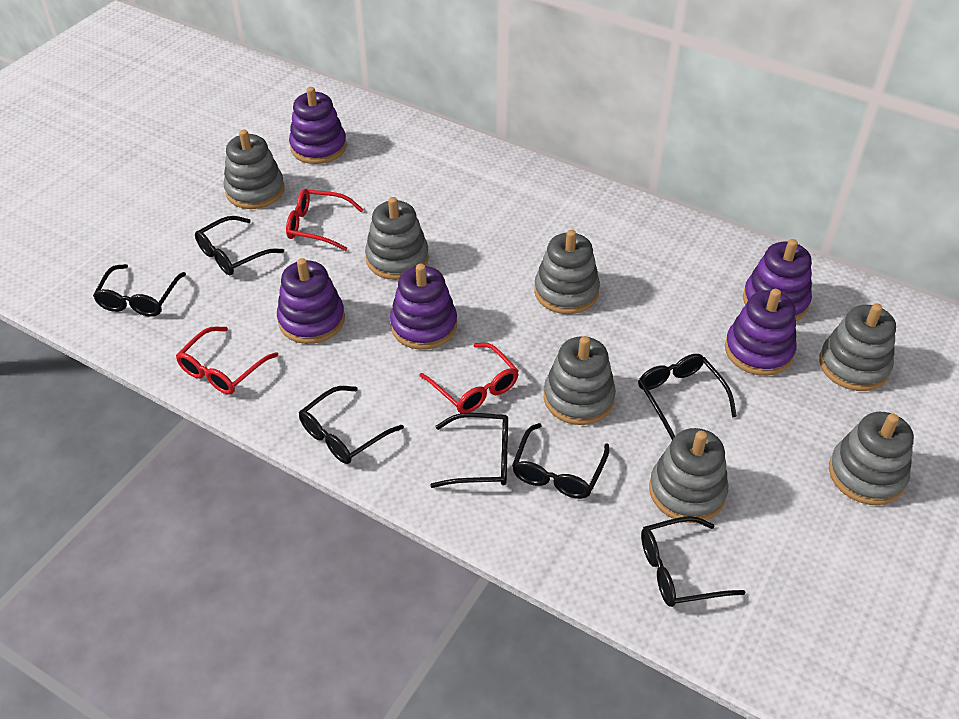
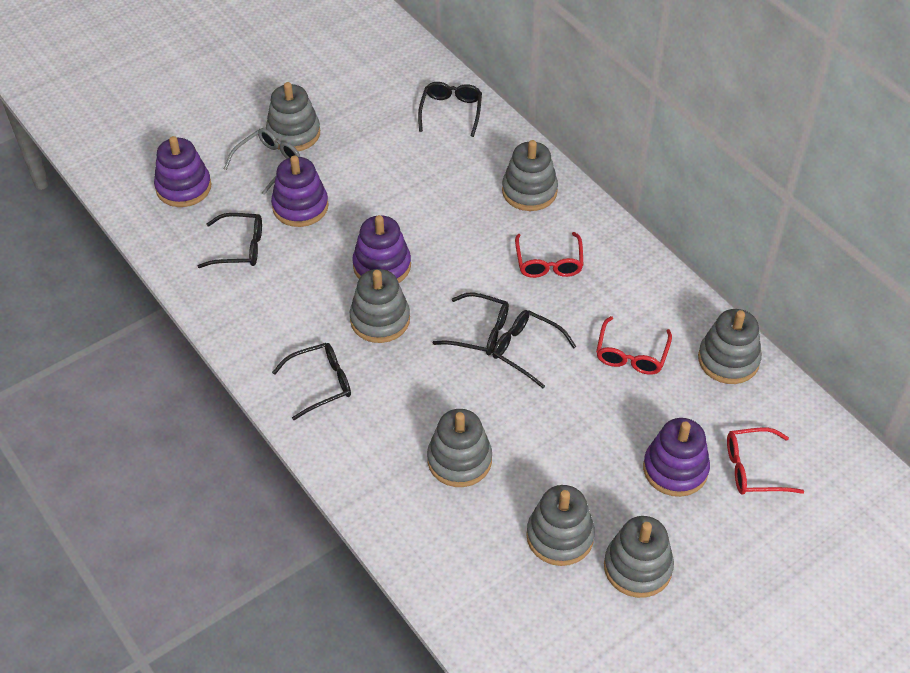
black glasses: [93,264,186,317] [195,216,284,275] [299,386,404,464] [430,413,508,488] [512,423,609,499] [638,354,737,440] [641,516,746,607] = 7 -> [197,213,262,268] [272,343,351,420] [418,82,482,137] [432,292,509,356] [492,310,576,388] = 5
grey glasses: none = 0 -> [224,128,300,195] = 1
purple stacking toy: [277,258,345,344] [289,87,347,164] [390,264,457,350] [725,289,796,376] [743,239,812,321] = 5 -> [154,136,211,207] [271,156,329,227] [352,215,411,283] [643,418,710,497] = 4

